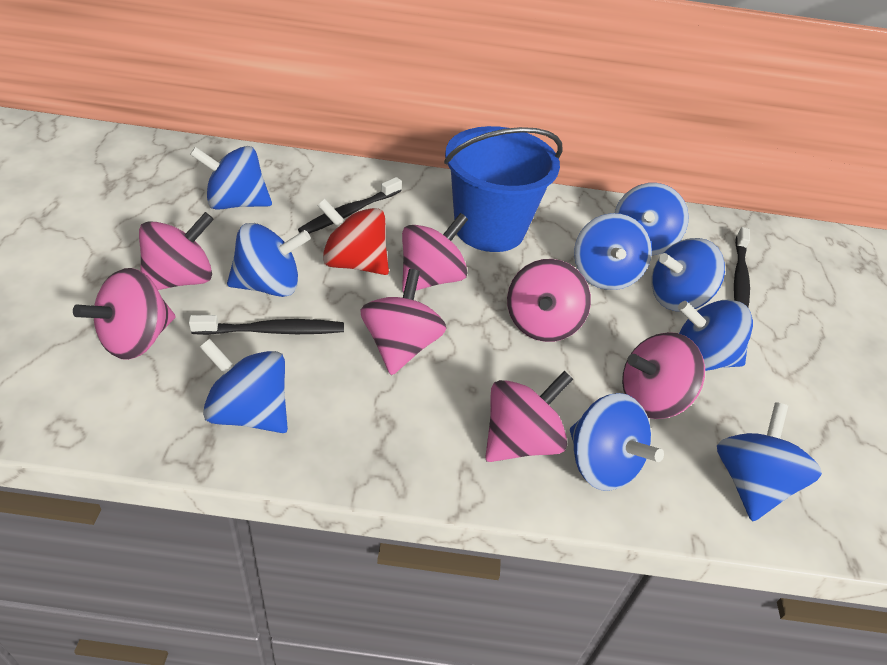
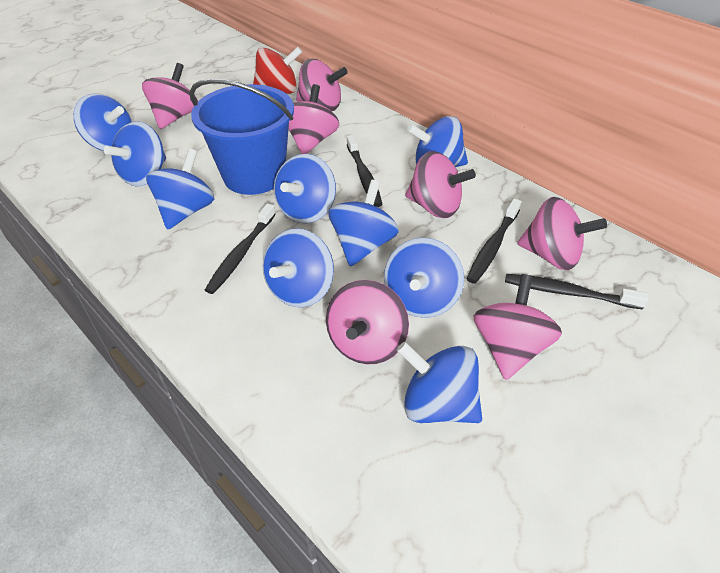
black toothbrush: [189,315,344,335] [298,177,402,234] [734,227,750,307] = 3 -> [205,203,276,294] [347,135,382,207] [467,199,521,284] [505,274,648,310] = 4

